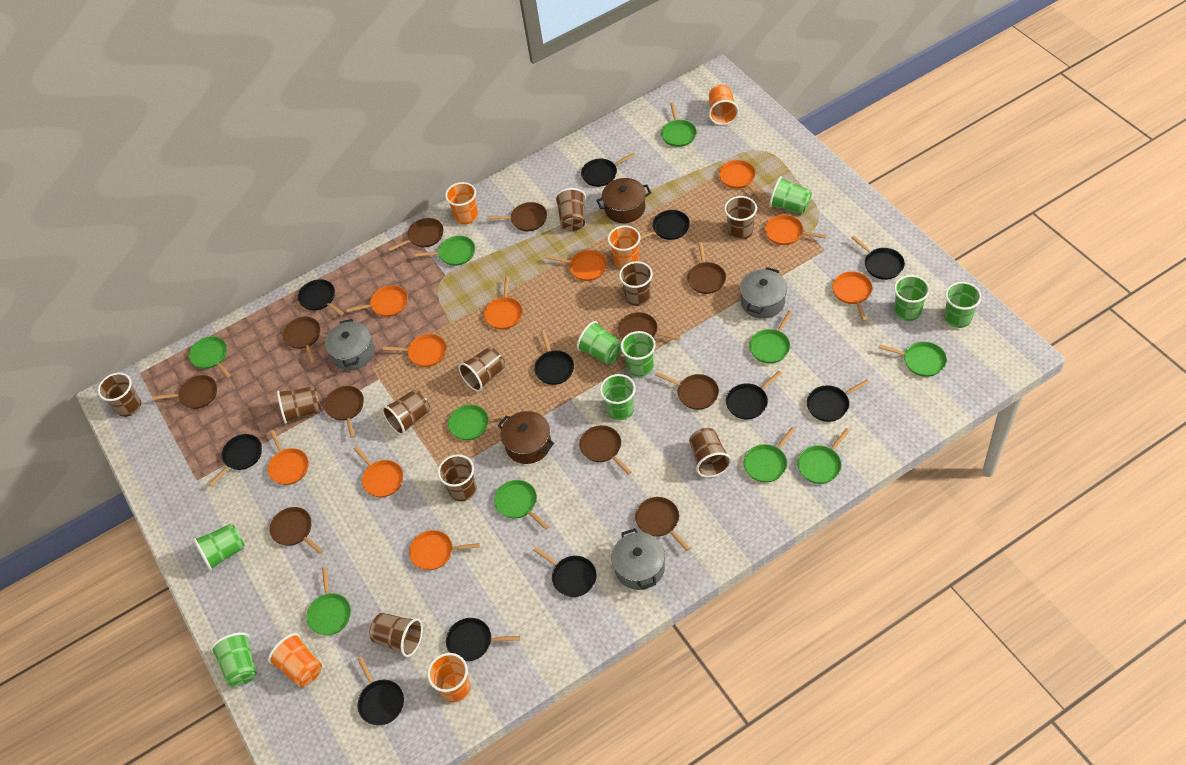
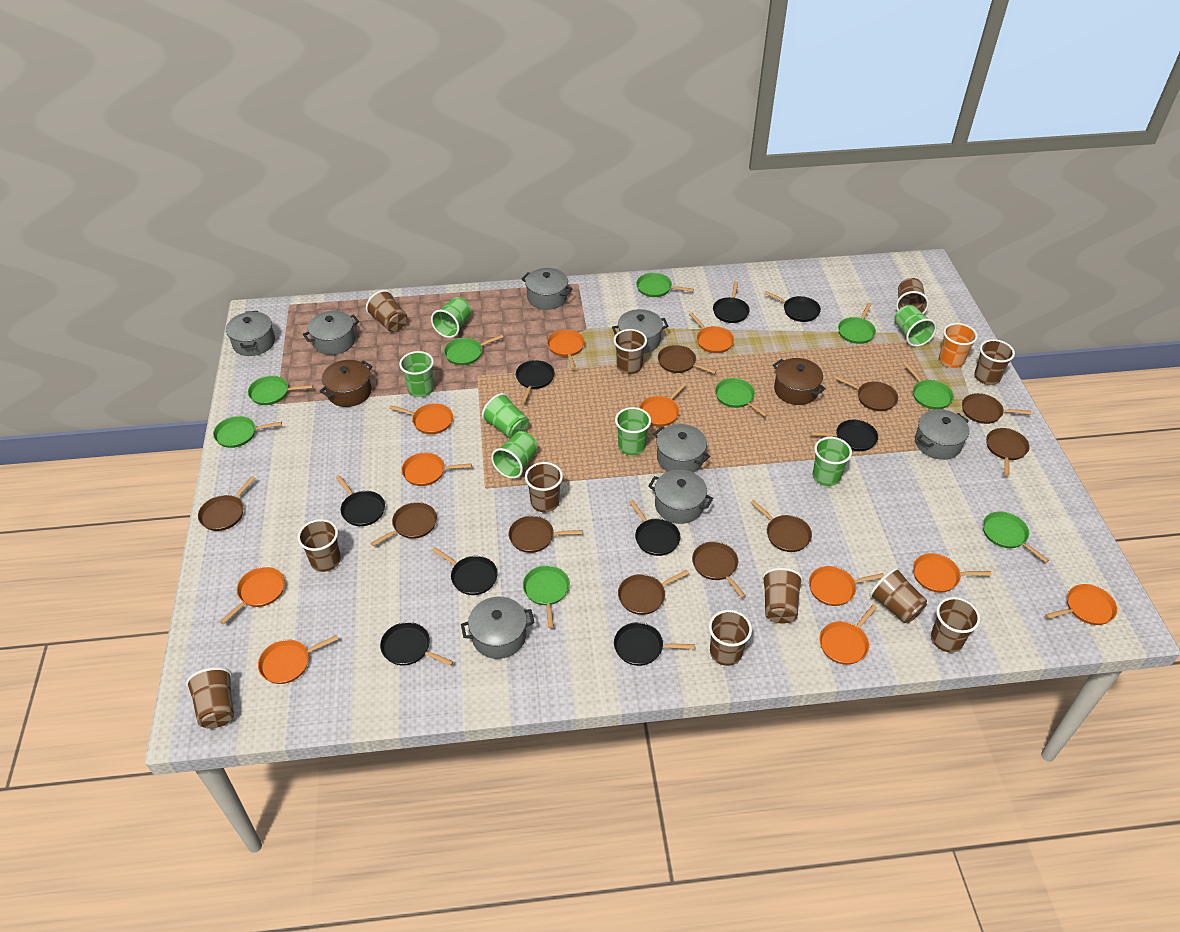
black pan: [208,434,262,487] [298,279,344,316] [358,656,404,725] [446,618,520,661] [533,547,597,597] [534,330,574,385] [581,153,635,187] [640,210,690,240] [726,371,782,419] [807,379,869,422] [851,236,905,280] = 11 -> [336,475,385,526] [380,622,454,666] [432,547,498,595] [516,360,555,403] [614,622,695,666] [629,500,680,556] [713,281,750,323] [764,291,821,322] [811,420,878,451] = 9
brown cup: [98,373,141,417] [277,386,321,424] [369,613,423,657] [382,390,430,435] [438,454,477,501] [458,347,505,392] [555,188,586,231] [619,261,653,306] [689,428,732,478] [724,196,757,240] = 10 -> [186,667,234,729] [297,519,341,572] [366,290,407,332] [525,462,563,512] [614,329,647,374] [709,610,752,666] [762,568,803,623] [869,568,927,623] [896,278,929,314] [931,597,980,653] [974,339,1015,385] = 11
brown pan: [152,375,217,409] [269,507,323,554] [282,317,320,363] [324,386,364,438] [388,218,444,251] [487,202,547,231] [579,425,632,475] [618,312,680,340] [635,497,690,551] [655,372,719,410] [687,242,726,294] = 11 -> [198,476,255,531] [371,502,437,546] [509,516,582,553] [618,570,689,615] [658,345,717,374] [692,542,746,598] [750,500,812,552] [835,376,898,411] [962,393,1031,424] [986,428,1030,476] = 10
green cup: [193,524,245,571] [211,632,257,687] [577,321,622,365] [600,374,636,420] [620,331,656,377] [769,176,812,214] [894,275,930,321] [944,282,982,328] = 8 -> [399,351,434,397] [431,297,472,338] [482,393,529,439] [491,431,538,479] [615,407,651,455] [813,437,852,486] [894,305,937,347] = 7
green pan: [189,336,231,378] [307,567,351,635] [415,236,475,266] [448,405,514,440] [494,480,549,529] [661,103,697,147] [744,427,796,483] [749,311,793,363] [797,428,850,484] [878,342,947,377] = 10 -> [213,416,282,448] [248,376,313,405] [444,335,504,365] [523,565,570,628] [636,273,694,297] [715,378,768,417] [838,303,876,344] [905,363,954,409] [983,511,1049,563] = 9
grey pot: [325,319,374,370] [611,528,665,590] [740,267,787,319] = 3 -> [226,311,275,356] [303,310,359,355] [461,597,535,659] [521,268,572,310] [612,309,668,353] [648,470,713,524] [653,424,710,473] [915,409,969,460] = 8
orange cup: [268,633,322,687] [427,653,471,702] [445,182,478,225] [608,226,641,268] [709,85,739,125] = 5 -> [939,323,978,368] = 1
orange pan: [268,430,309,485] [346,285,408,317] [354,446,403,497] [383,334,447,367] [409,530,480,570] [484,276,523,330] [546,250,607,281] [719,160,762,198] [765,215,827,245] [832,272,872,321] = 10 -> [220,567,285,624] [258,635,338,684] [389,403,453,434] [402,453,471,486] [547,330,585,370] [639,382,687,427] [689,313,734,353] [809,566,884,606] [819,605,877,665] [913,553,992,593] [1045,584,1117,625] = 11

